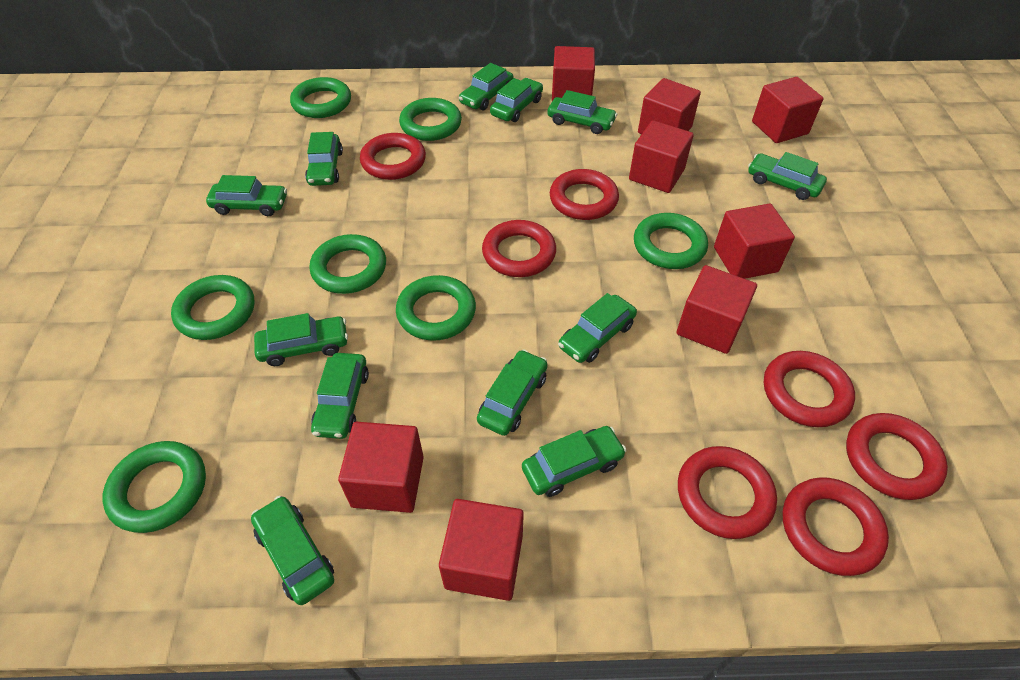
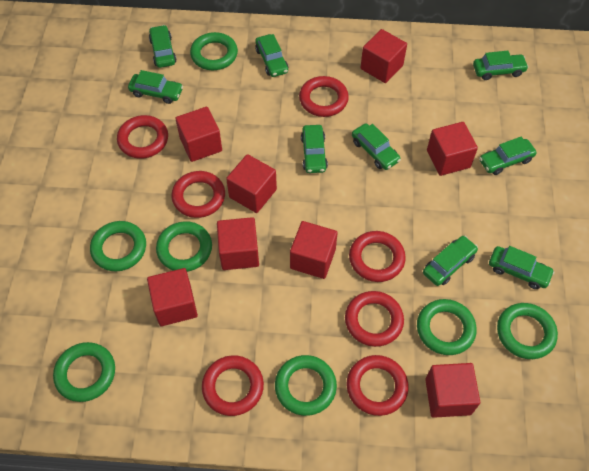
green car: [206,175,287,216] [251,496,334,605] [254,313,348,366] [305,132,343,186] [311,353,369,439] [459,63,514,110] [477,349,548,436] [490,78,543,122] [522,426,626,497] [547,90,617,134] [558,293,637,363] [748,152,827,200] = 12 -> [128,70,183,104] [149,25,177,68] [255,34,288,77] [301,125,328,173] [352,123,401,170] [423,236,478,286] [473,51,529,80] [479,137,537,175] [489,246,554,289] = 9

